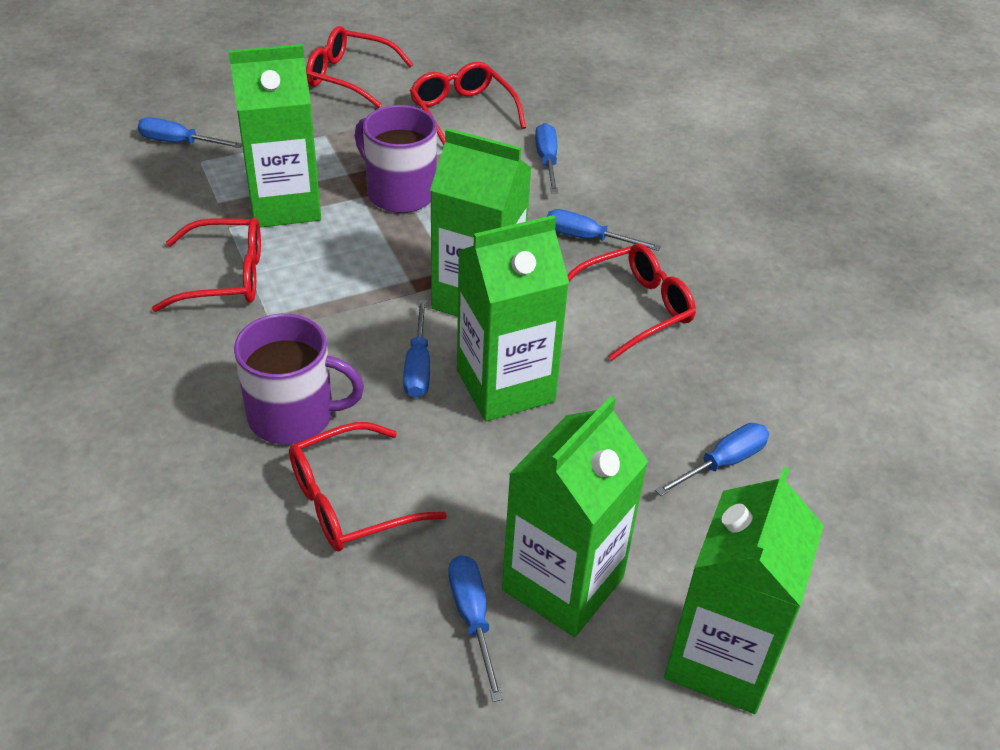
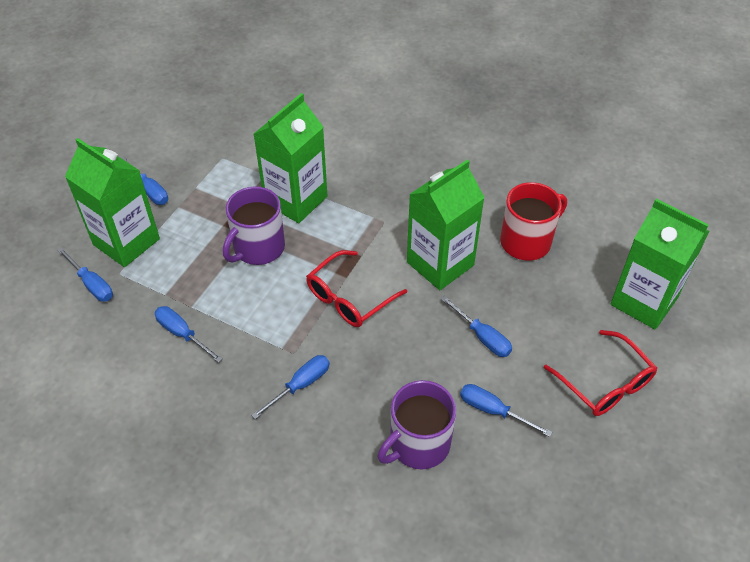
green carton: [228,44,321,228] [430,128,532,317] [457,215,569,421] [502,396,648,637] [664,467,824,714] = 5 -> [65,138,160,267] [254,93,327,223] [407,159,485,290] [610,199,710,330] = 4
red glasses: [152,217,261,312] [289,422,447,552] [306,26,413,108] [410,62,526,145] [567,244,696,361] = 5 -> [306,250,407,327] [544,330,657,416] = 2
red mug: none = 0 -> [500,182,567,261] = 1

